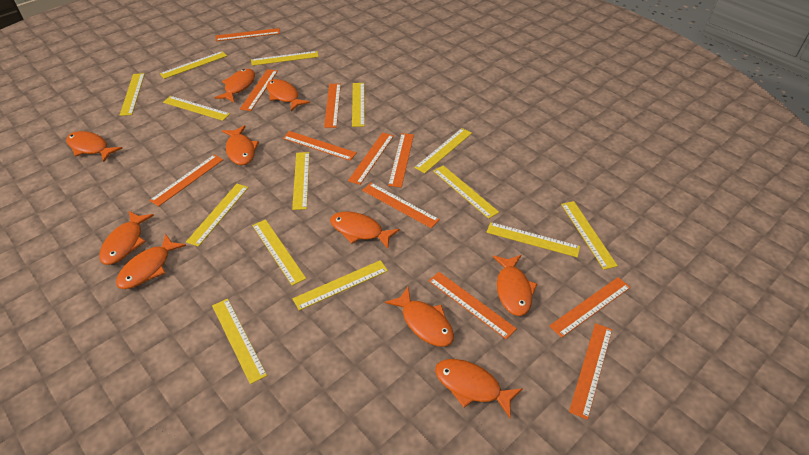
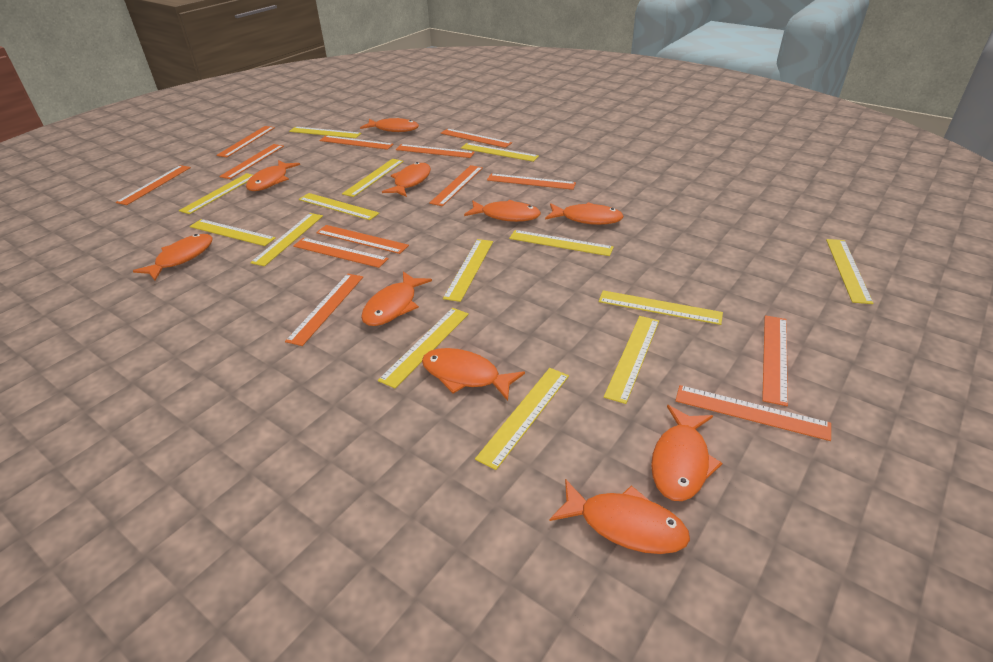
orange ruler: [149,154,223,207] [215,28,280,41] [240,69,278,111] [283,131,357,161] [324,84,341,128] [348,132,394,185] [362,183,440,228] [388,133,414,187] [429,272,517,339] [549,277,631,338] [569,323,612,420] = 11 -> [116,165,191,205] [216,126,275,157] [219,144,284,179] [285,274,363,346] [293,238,388,268] [316,225,409,254] [319,136,394,150] [396,144,475,158] [429,165,483,206] [441,129,512,148] [487,174,576,190] [675,385,831,441] [762,315,788,406] = 13

